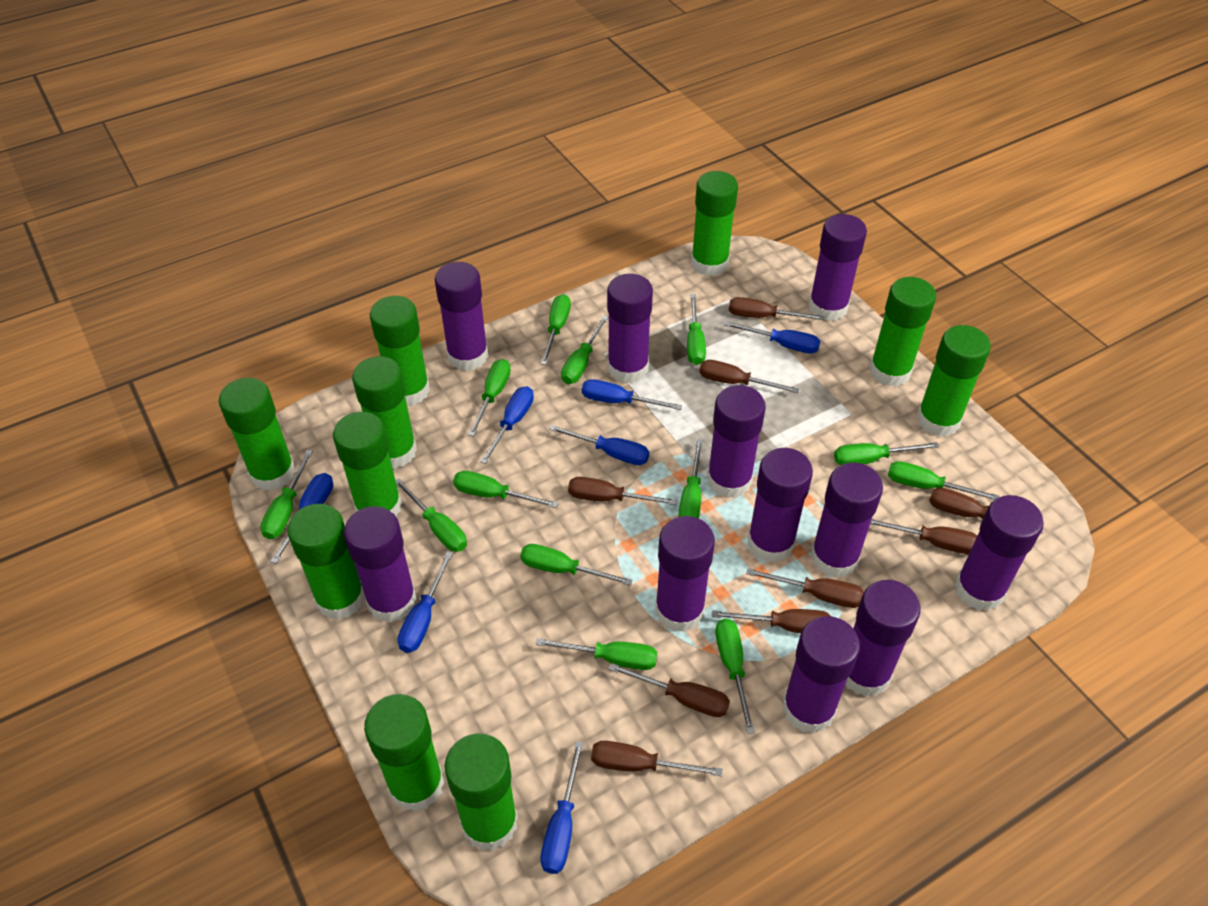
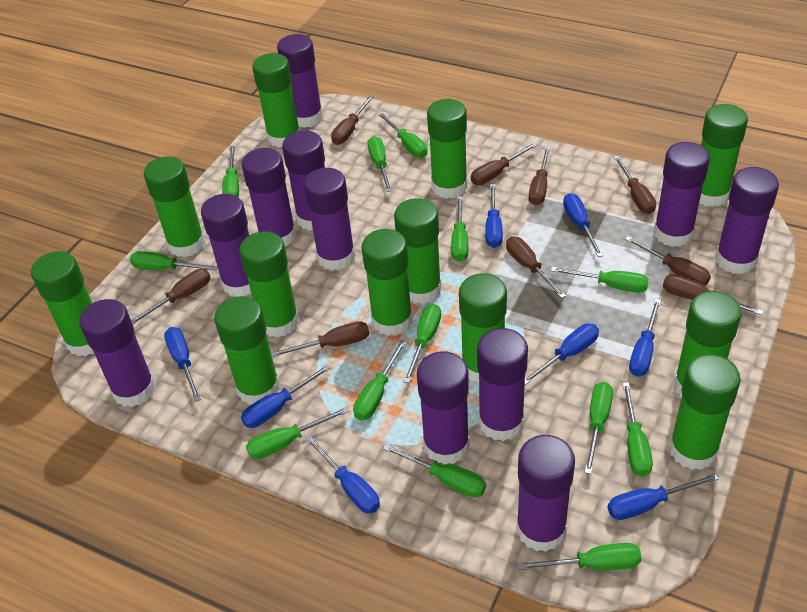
blue screwdriver: [270,473,333,564] [398,551,453,653] [480,386,534,464] [541,741,584,874] [549,425,649,465] [582,379,682,410] [724,321,820,354] = 7 -> [164,327,201,402] [241,364,331,428] [305,435,380,513] [485,184,503,248] [525,323,599,385] [563,193,603,257] [607,473,718,520] [629,299,661,377] = 8
green glue stick: [219,378,296,491] [287,504,365,620] [333,412,402,517] [352,356,417,469] [364,694,444,812] [370,296,430,406] [445,733,518,851] [691,171,738,276] [869,277,936,386] [916,325,991,437] = 10 -> [31,251,94,356] [144,157,205,257] [214,296,280,405] [239,231,299,338] [252,53,300,148] [361,229,412,336] [394,198,442,304] [427,99,467,199] [459,273,507,383] [669,354,741,470] [674,291,742,398] [699,104,748,207] = 12

